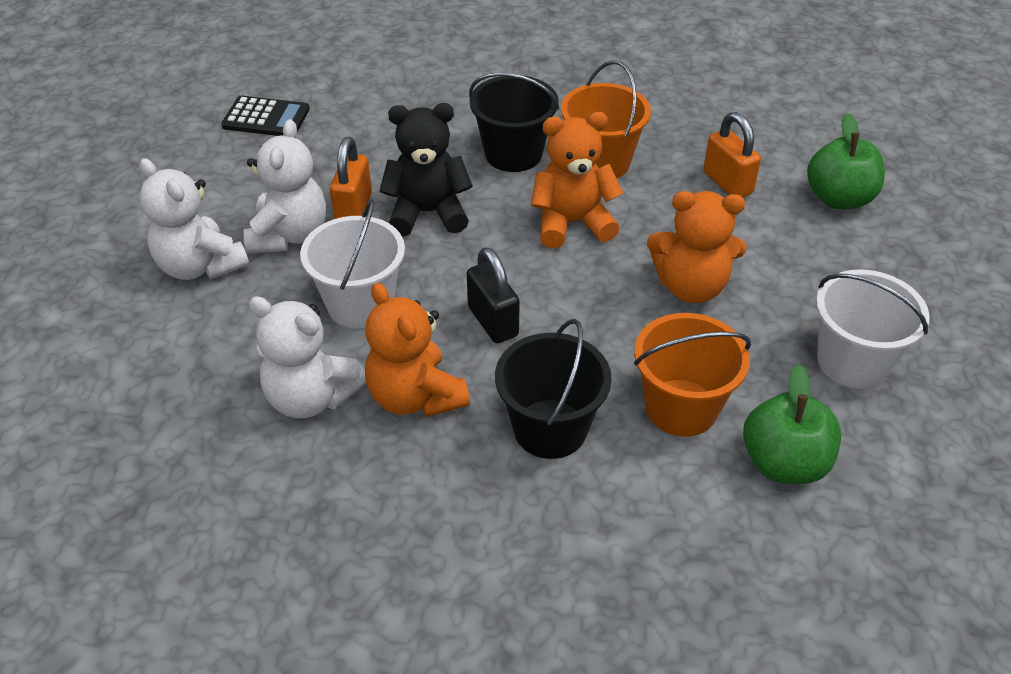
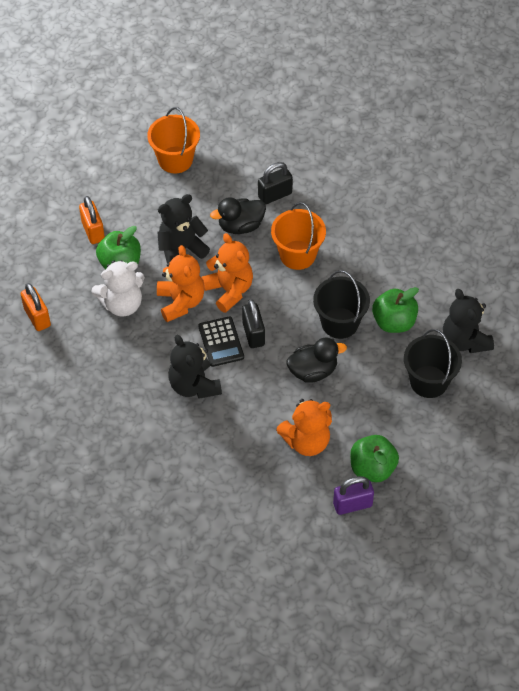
black duck: none = 0 -> [210,197,266,234] [286,337,347,383] = 2
black padlock: [467,247,520,343] = 1 -> [242,299,265,348] [258,162,293,204] = 2
black teddy bear: [380,103,473,236] = 1 -> [157,194,210,264] [169,335,222,399] [443,289,494,353] = 3
green apple: [743,364,841,484] [807,113,885,209] = 2 -> [96,226,141,270] [350,435,399,482] [372,287,419,333] = 3
purple padlock: none = 0 -> [333,476,374,515] = 1
white bucket: [300,199,405,328] [816,269,930,389] = 2 -> none = 0
white teddy bear: [139,158,249,280] [243,119,326,254] [249,296,366,418] = 3 -> [91,260,145,317] = 1

